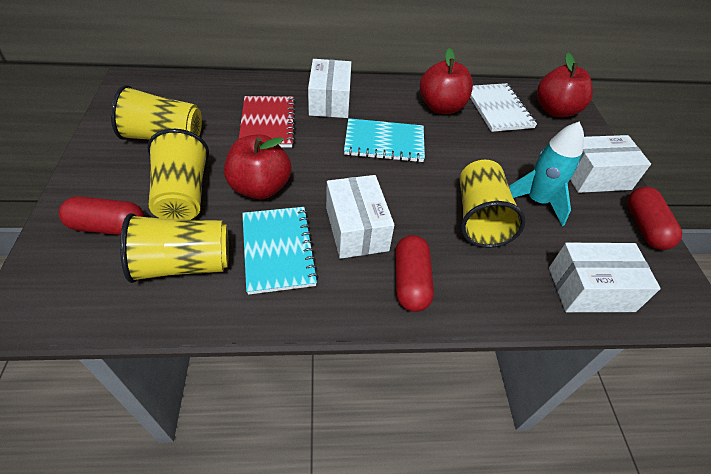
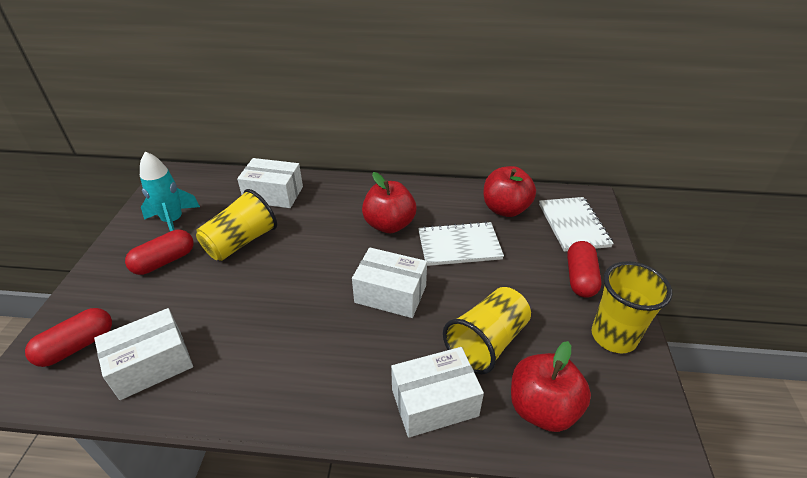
red notebook: [239,96,295,147] = 1 -> none = 0
turquoise notebook: [242,207,319,295] [344,118,425,162] = 2 -> none = 0
white notebook: [470,83,537,132] = 1 -> [418,221,504,266] [539,197,614,252] = 2
yellow cup: [111,85,202,140] [120,213,229,283] [147,129,209,220] [460,160,526,248] = 4 -> [196,189,277,261] [443,287,531,375] [591,261,672,353] = 3

